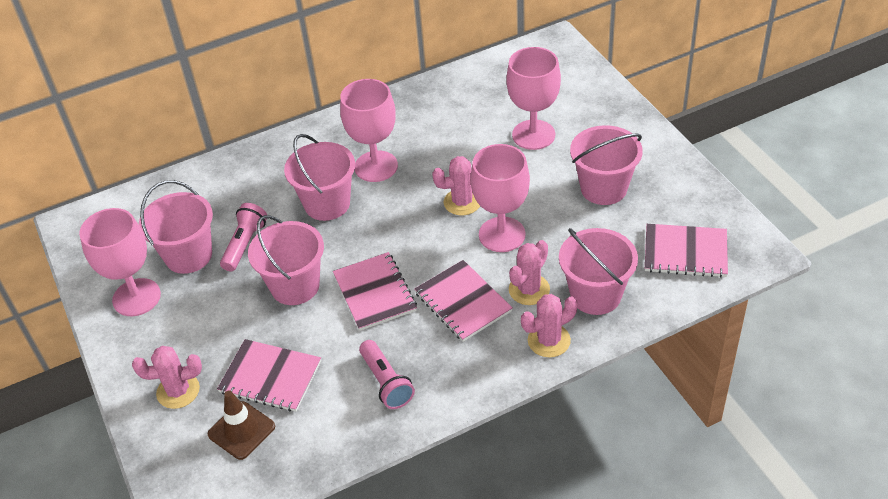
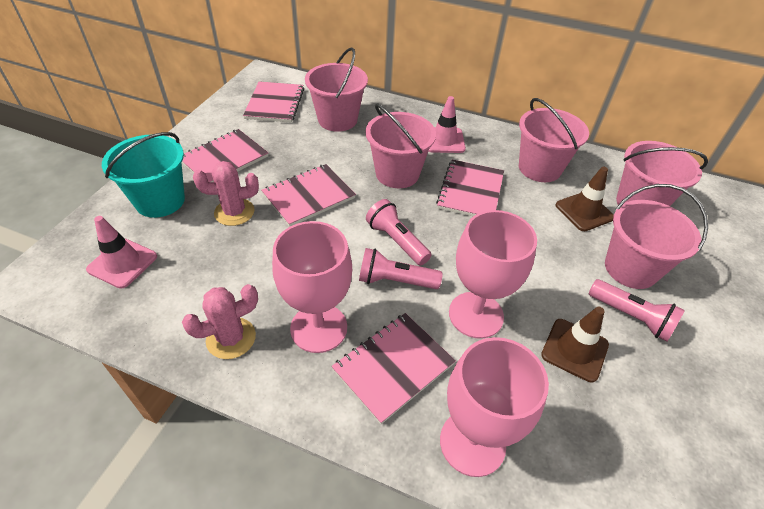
brown traffic cone: [208,391,275,460] = 1 -> [541,306,609,382] [556,167,614,231] = 2
pink cactus: [132,346,202,409] [432,156,480,215] [509,240,550,305] [521,294,578,357] = 4 -> [182,284,258,359] [193,161,259,226] = 2
pink flashlight: [220,203,267,271] [359,340,415,409] = 2 -> [359,248,443,289] [366,199,432,265] [589,279,685,341] = 3
pink goblet: [79,208,161,316] [340,79,398,182] [470,144,530,252] [506,47,561,150] = 4 -> [272,221,352,353] [440,337,549,477] [449,210,537,339] = 3
pink notebook: [217,339,321,412] [333,252,417,331] [414,260,512,342] [645,224,728,278] = 4 -> [182,129,268,182] [243,81,304,123] [261,164,356,227] [331,313,456,424] [436,160,504,216] = 5
pink traffic cone: none = 0 -> [86,216,157,289] [428,96,466,153] = 2
turquoise bucket: none = 0 -> [102,132,185,218] = 1

